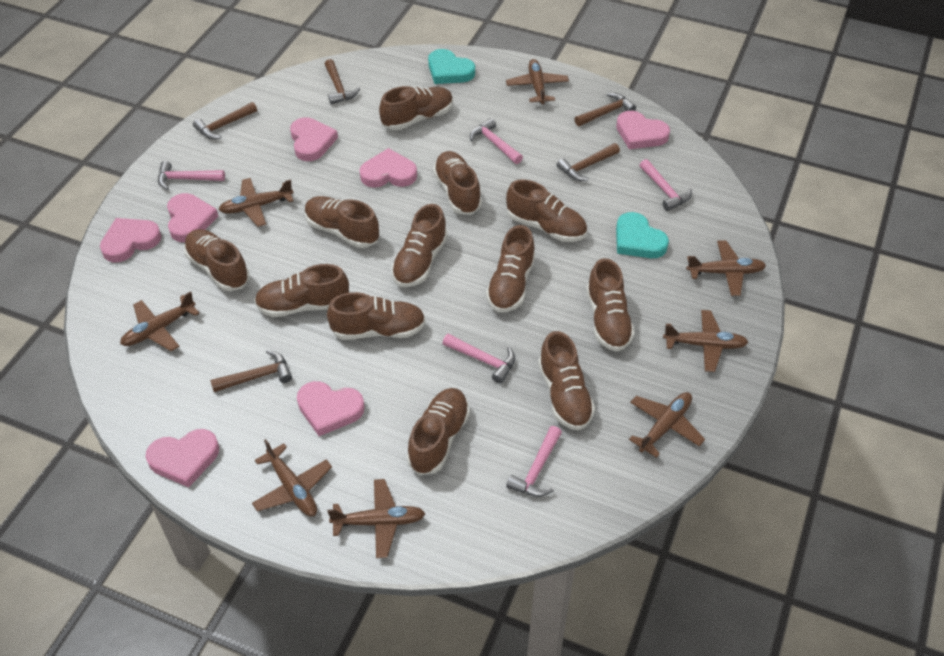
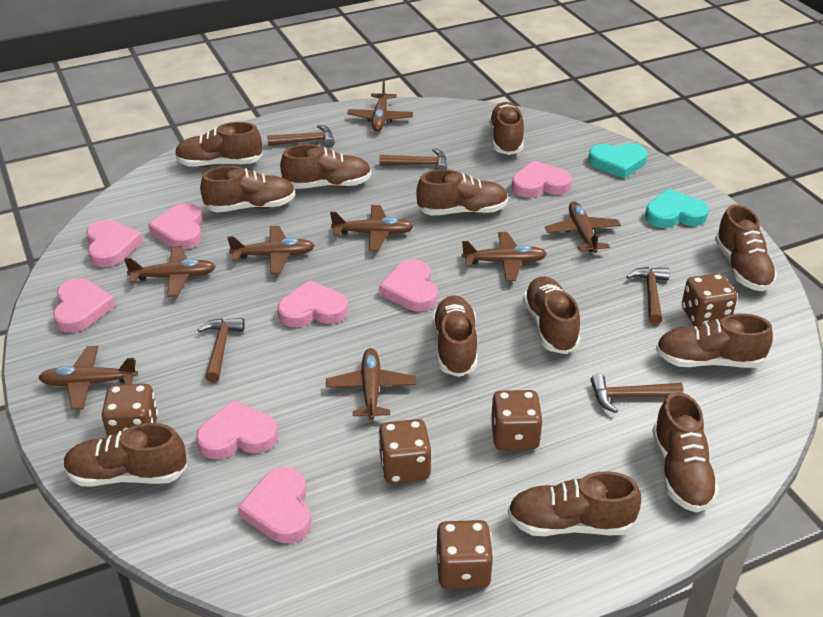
brown dice: none = 0 -> [102,384,158,437] [378,419,431,483] [436,520,493,589] [491,390,543,450] [682,273,737,327] = 5
pink hammer: [158,161,225,190] [442,334,515,384] [470,118,523,164] [506,426,562,497] [639,159,692,211] = 5 -> none = 0
pink heart: [100,218,161,262] [146,429,219,487] [167,193,218,242] [290,117,338,161] [297,381,365,436] [359,148,417,188] [616,111,670,149] = 7 -> [53,278,115,333] [86,220,143,267] [148,203,203,250] [196,400,278,459] [238,467,311,543] [278,280,348,327] [379,260,437,311] [512,161,572,198] = 8

